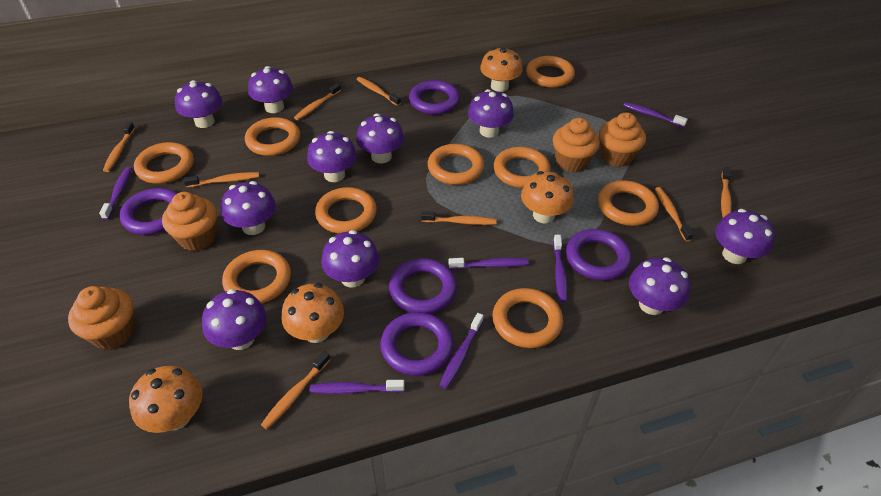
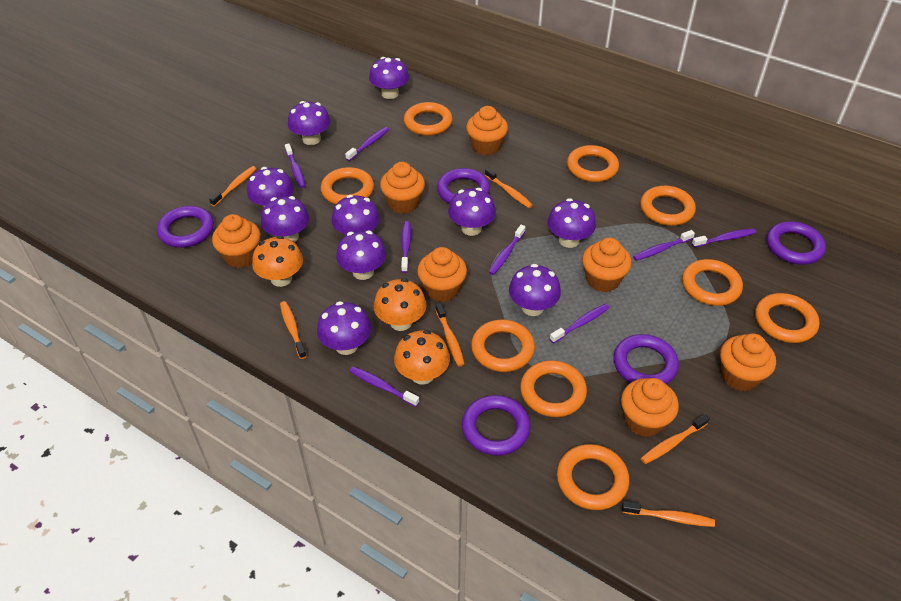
orange cupcake: [68,286,135,350] [162,192,217,251] [553,118,600,172] [599,112,646,167] = 4 -> [212,214,261,268] [380,162,425,213] [417,247,467,302] [466,106,508,155] [582,238,632,292] [621,378,679,437] [720,333,776,391] = 7
orange mushroom: [129,366,203,433] [281,283,344,343] [480,47,523,92] [521,171,574,224] = 4 -> [252,236,303,287] [374,278,427,331] [394,330,450,385] = 3
orange toothbrush: [103,122,135,172] [184,172,259,188] [261,351,330,429] [294,83,341,120] [357,77,401,106] [421,211,497,225] [655,187,694,242] [721,166,732,218] = 8 -> [209,166,256,206] [280,301,307,359] [435,303,464,367] [485,168,533,208] [622,501,715,527] [641,414,710,464] = 6
purple toothbrush: [99,167,132,220] [309,380,405,394] [439,313,484,389] [448,258,529,269] [553,235,568,303] [623,102,688,127] = 6 -> [285,144,306,188] [345,127,389,161] [350,366,419,407] [401,221,411,273] [489,225,525,275] [550,304,610,343] [633,230,695,261] [692,228,756,247] = 8

